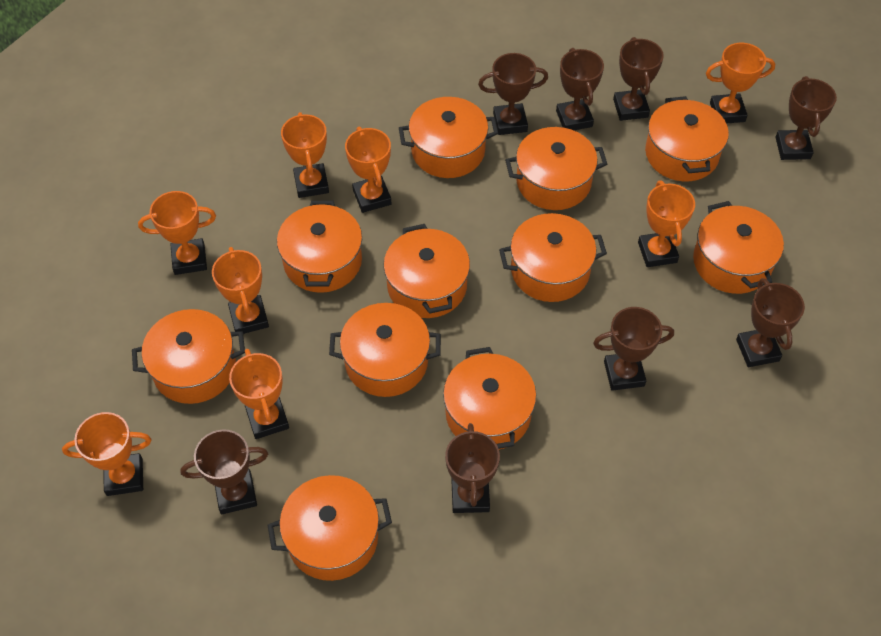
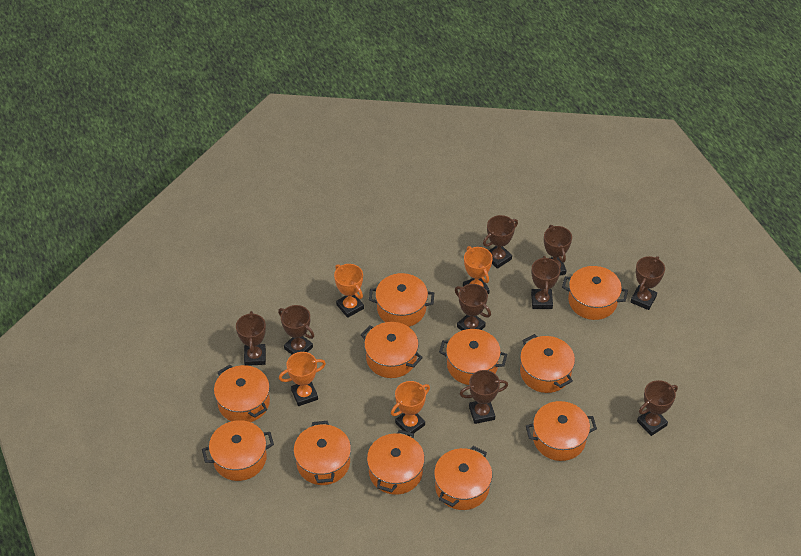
brown trophy: [180,429,268,515] [445,423,500,513] [478,53,548,135] [556,48,604,130] [593,307,674,391] [613,37,664,121] [736,278,805,367] [776,76,837,160] = 8 -> [236,311,266,366] [278,305,314,355] [455,284,491,331] [460,370,508,424] [483,215,518,269] [531,256,561,309] [544,225,572,276] [630,256,665,310] [637,380,678,436] = 9
orange trophy: [62,412,151,496] [138,191,216,275] [212,247,269,334] [229,349,289,439] [281,112,329,198] [345,127,391,213] [638,181,695,267] [706,43,775,124] = 8 -> [279,352,326,406] [334,264,364,318] [391,381,430,436] [463,246,493,294] = 4

